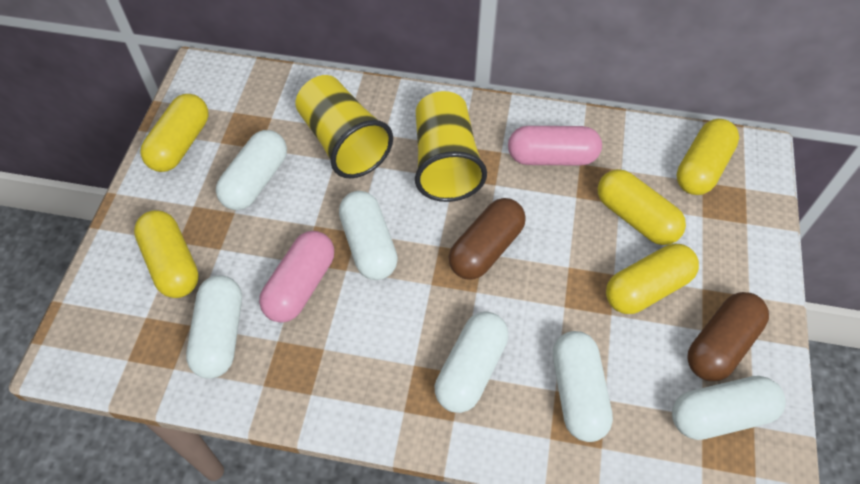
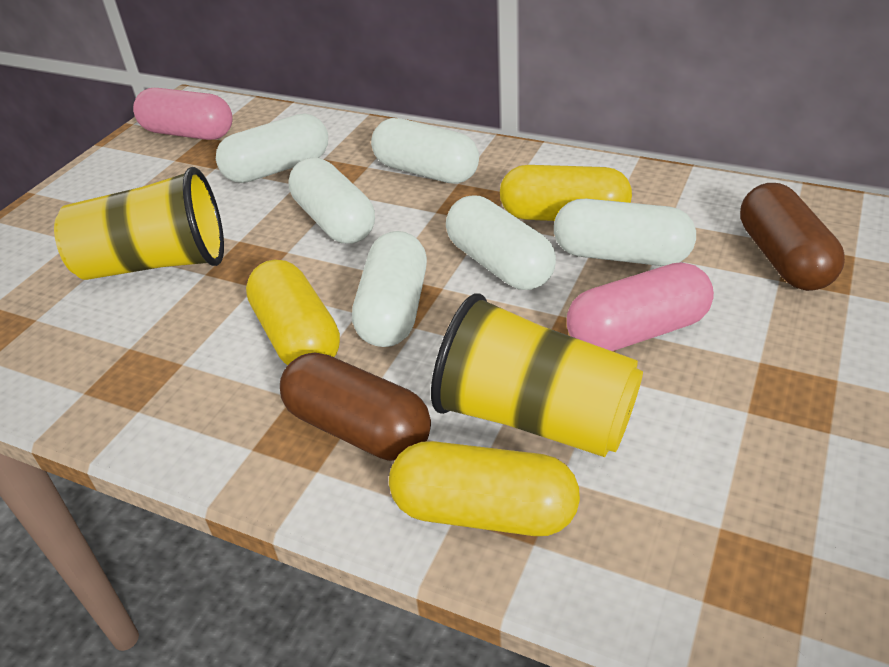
yellow capsule: [134,210,199,298] [140,94,208,172] [598,169,686,245] [606,244,699,314] [677,119,739,195] = 5 -> [246,260,340,365] [389,441,580,536] [500,165,632,221] = 3

